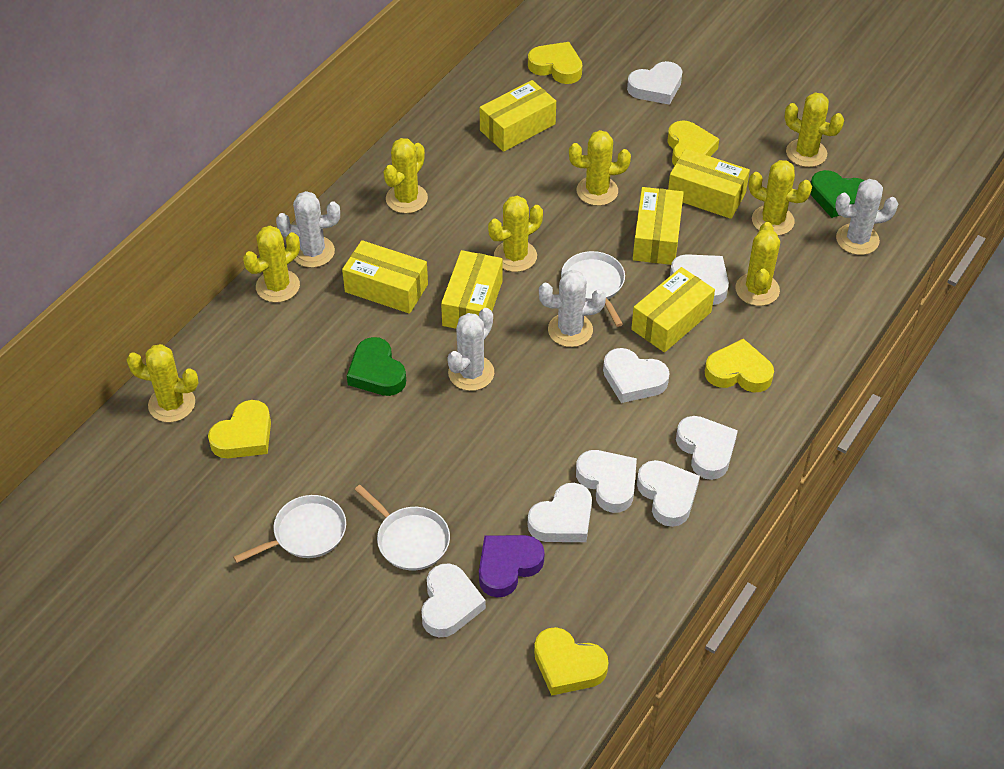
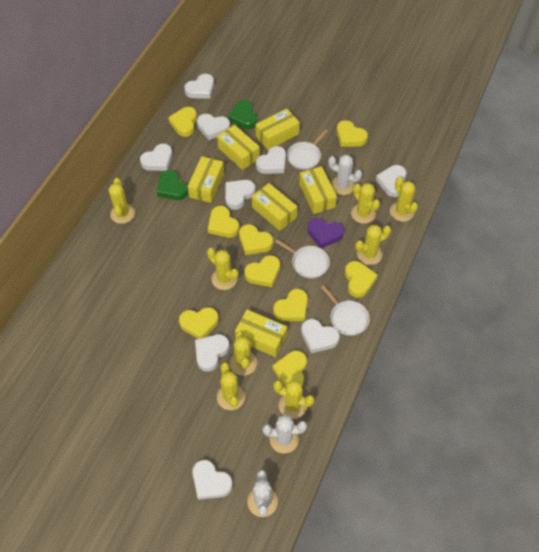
white cactus: [276,191,340,268] [447,308,494,391] [539,270,606,347] [835,179,898,255] = 4 -> [247,470,278,517] [263,415,307,454] [328,155,362,195] = 3
white heart: [421,563,486,637] [528,483,592,542] [576,450,637,513] [603,348,670,403] [627,61,682,105] [637,460,700,527] [670,254,729,305] [676,416,738,480] = 8 -> [140,144,172,171] [184,74,214,99] [192,460,233,500] [195,334,229,372] [197,114,230,140] [225,180,255,210] [256,146,286,174] [301,319,340,353] [376,165,406,197] = 9
yellow heart: [208,400,271,458] [528,42,582,84] [534,627,609,696] [667,120,719,166] [705,339,774,392] = 5 -> [168,107,197,137] [179,307,219,339] [208,206,239,238] [239,224,273,255] [244,255,280,287] [272,350,307,387] [273,289,308,321] [337,120,368,147] [345,261,378,298] = 9

